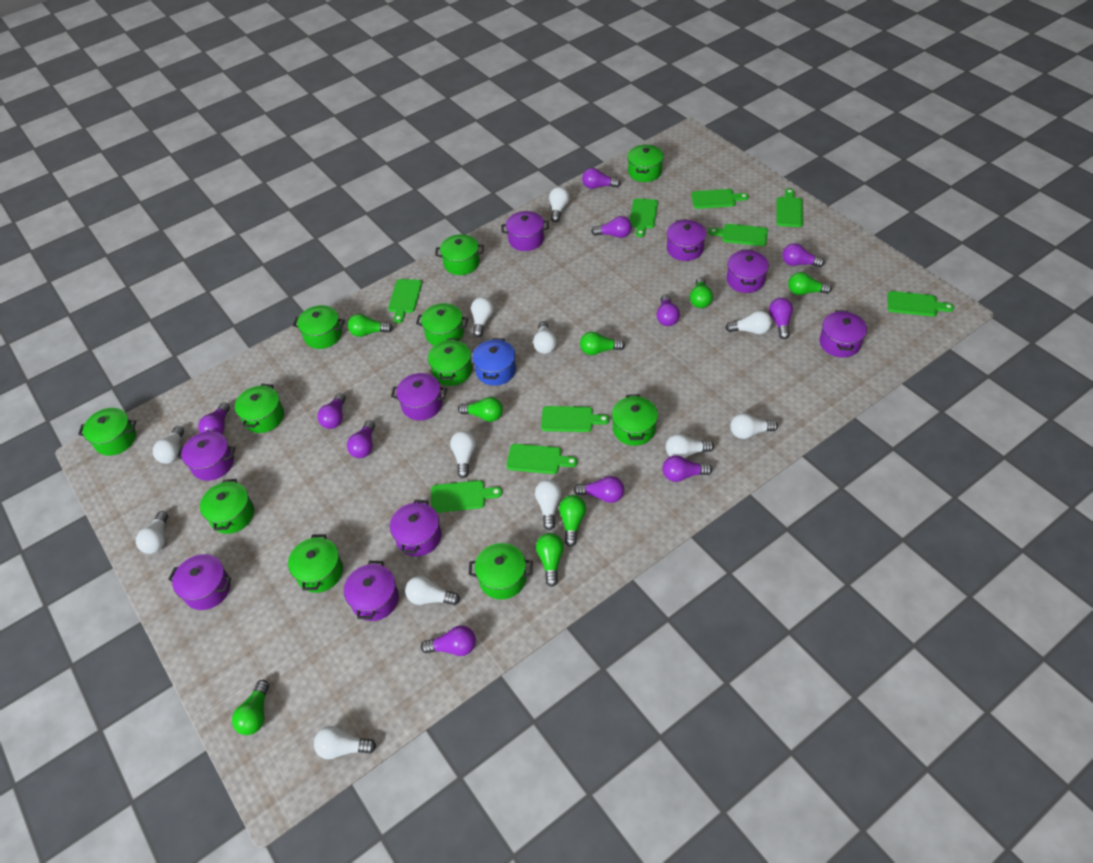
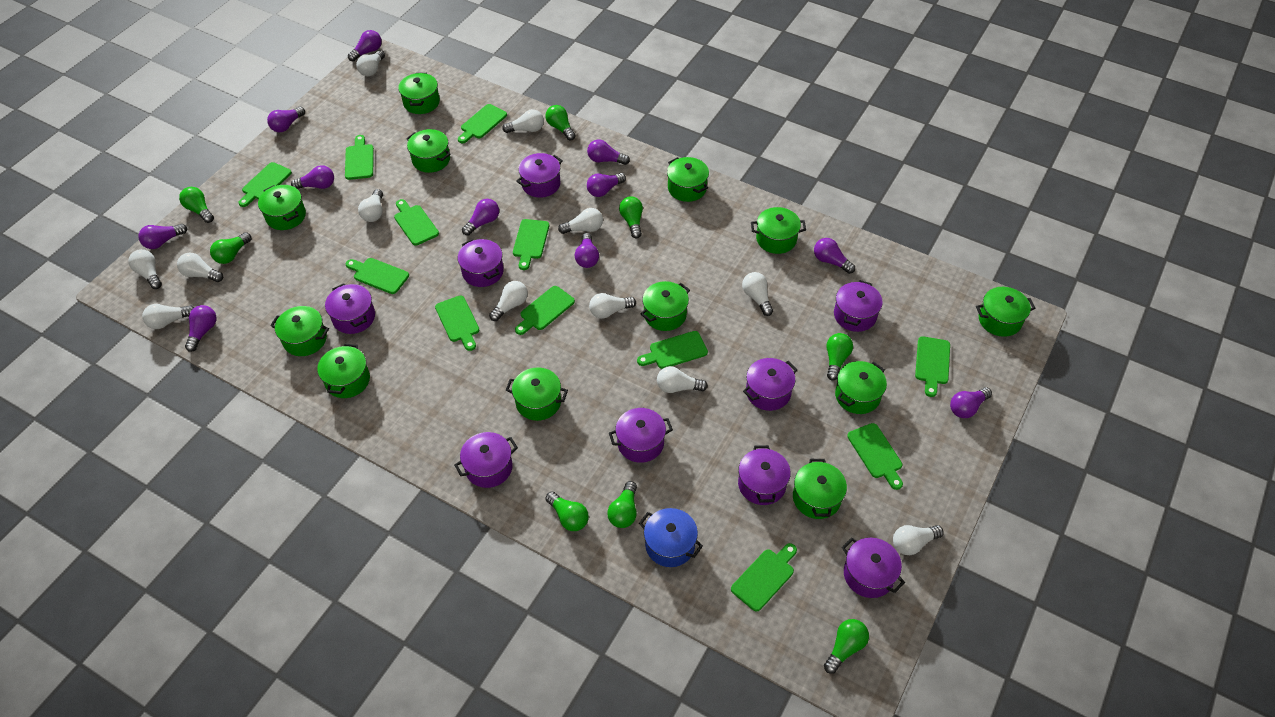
green cutting board: [388,279,422,323] [431,480,502,513] [507,444,577,474] [541,406,609,432] [630,198,658,237] [691,189,749,209] [708,224,768,246] [777,188,803,227] [888,291,954,317] = 9 -> [238,162,292,207] [345,135,374,180] [346,258,409,294] [394,199,439,246] [435,296,479,351] [458,104,507,143] [513,219,549,270] [515,286,575,335] [637,331,708,369] [731,543,797,612] [847,423,903,490] [915,336,950,397] = 12
green pot: [78,408,136,456] [200,479,254,534] [235,384,284,433] [288,534,343,593] [293,305,345,349] [416,303,469,346] [428,339,472,386] [435,234,484,275] [468,543,533,600] [612,394,658,446] [627,144,664,182] = 11 -> [258,185,306,230] [270,306,329,356] [317,344,370,398] [398,73,440,114] [406,129,451,173] [506,367,568,421] [641,281,690,331] [667,157,709,202] [751,207,806,254] [793,459,847,519] [835,361,887,414] [976,287,1036,337] = 12

